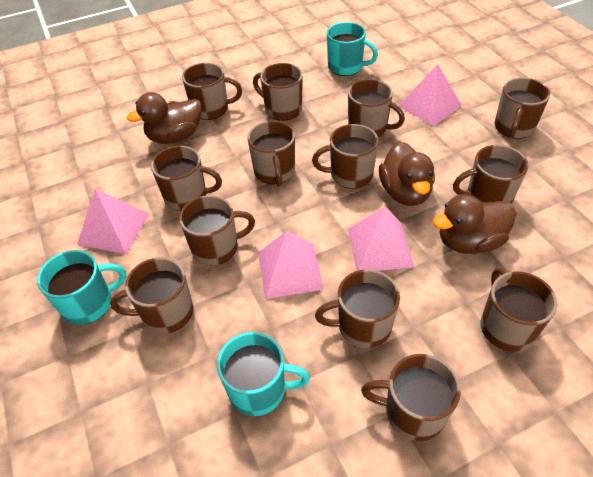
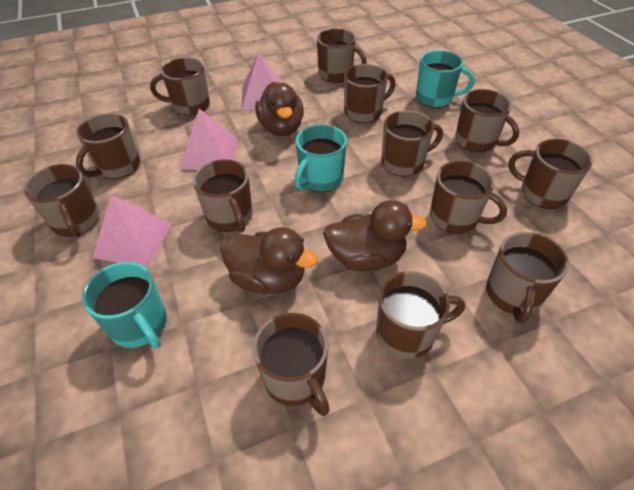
pink pyramid: [77,189,150,254] [258,231,324,299] [348,206,414,271] [399,64,462,126] = 4 -> [92,195,172,267] [180,109,238,170] [241,52,283,110] = 3

